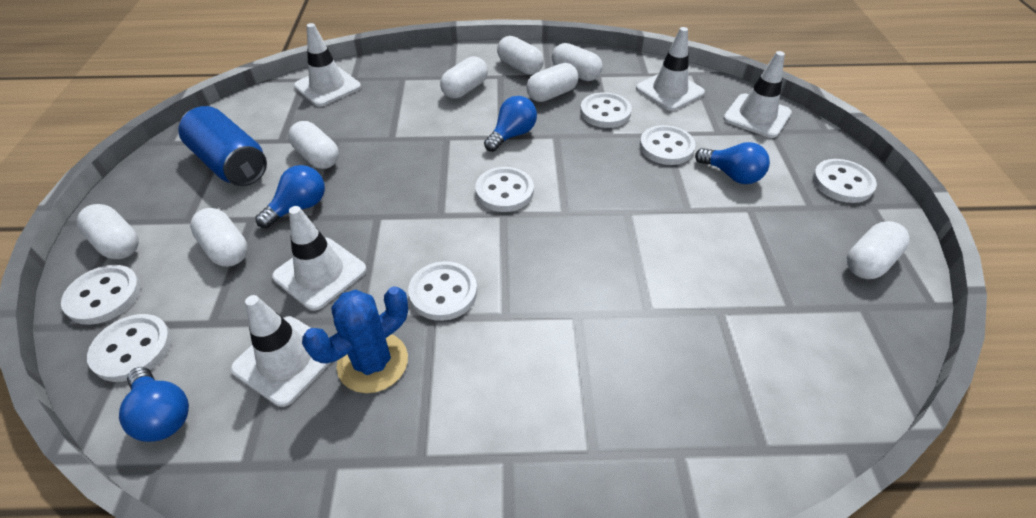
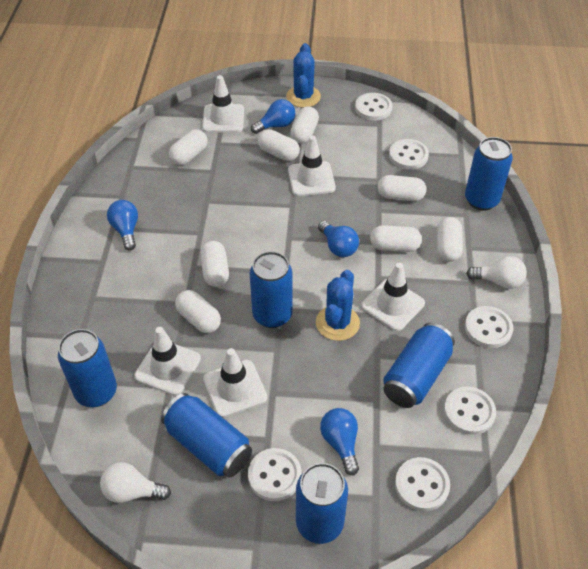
blue cactus: [302,287,408,393] = 1 -> [286,43,321,108] [316,270,360,341] = 2
blue can: [178,106,267,186] = 1 -> [58,329,117,407] [161,393,252,478] [250,251,293,328] [296,463,348,544] [383,323,455,408] [465,137,513,211] = 6
white button: [61,265,141,325] [87,314,172,382] [408,261,477,321] [475,167,534,212] [580,92,632,128] [640,125,696,165] [813,159,877,203] = 7 -> [248,448,302,501] [355,93,392,121] [389,139,429,170] [395,457,450,511] [444,387,496,435] [465,306,513,348] = 6
white light bulb: none = 0 -> [100,462,171,503] [466,256,527,289] = 2

